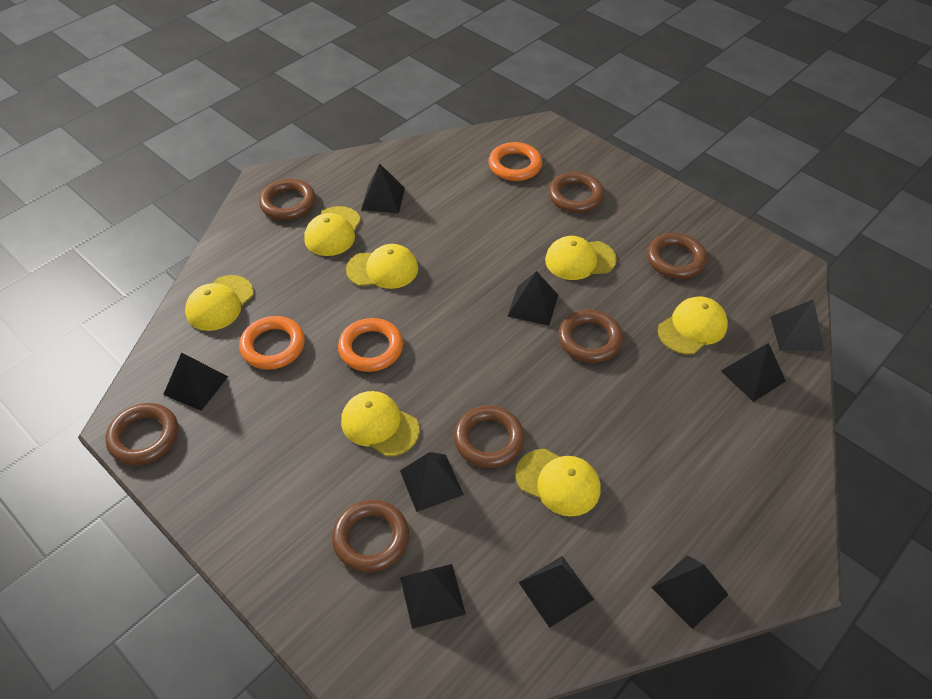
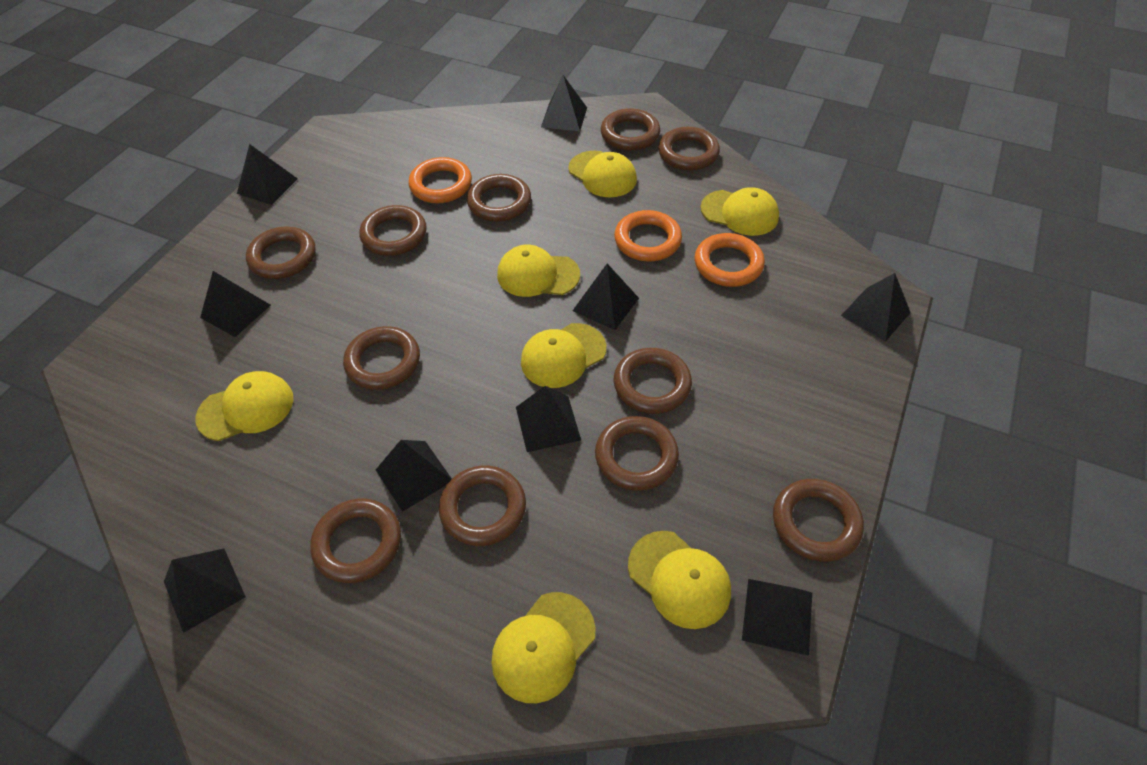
brown ring: [106,403,178,465] [259,179,316,220] [332,500,409,572] [454,406,525,468] [549,172,605,213] [558,310,623,363] [647,233,707,279] = 7 -> [246,227,315,279] [310,499,401,583] [343,326,420,390] [359,205,427,256] [439,466,526,546] [467,174,531,222] [595,416,679,491] [601,108,660,151] [613,348,692,414] [658,127,720,171] [773,479,864,562] = 11

